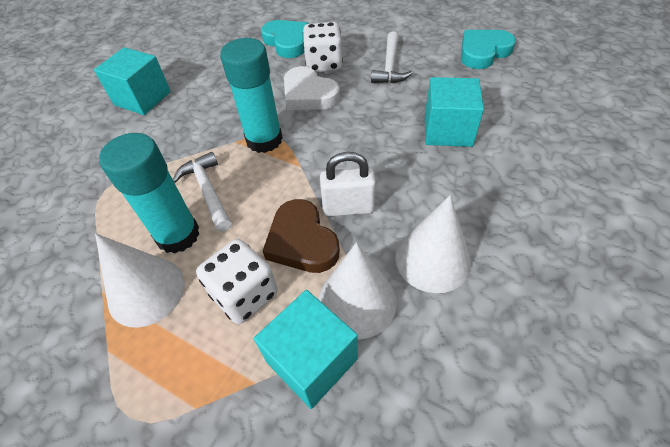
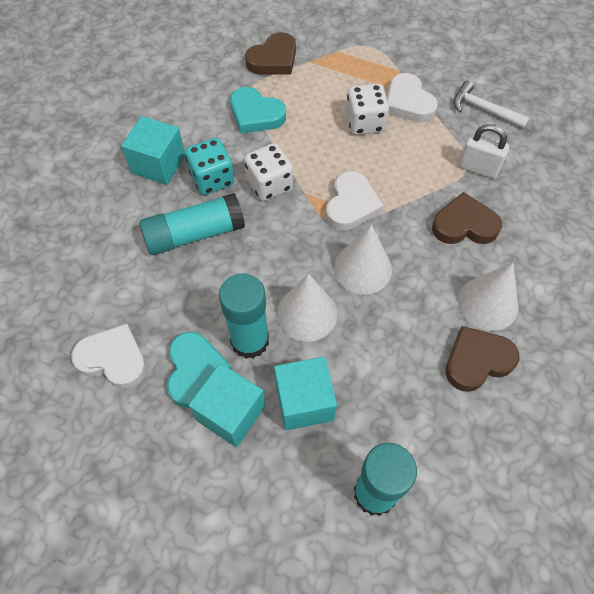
brown heart: [263,199,340,273] = 1 -> [245,32,296,75] [432,192,502,244] [446,326,519,392] = 3
turquoise dice: none = 0 -> [185,138,235,195] = 1
turquoise glue stick: [99,133,200,254] [220,38,283,153] = 2 -> [140,193,245,255] [219,273,269,359] [354,443,417,516] = 3
white hammer: [173,152,231,232] [371,31,413,83] = 2 -> [454,81,530,129] = 1
white heart: [284,66,340,110] = 1 -> [71,324,147,389] [326,171,384,231] [387,73,438,123] = 3

